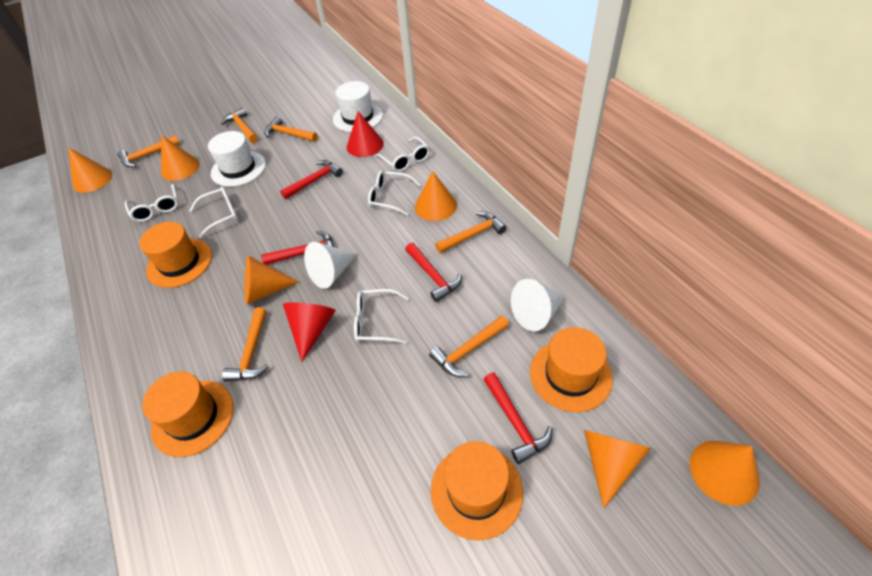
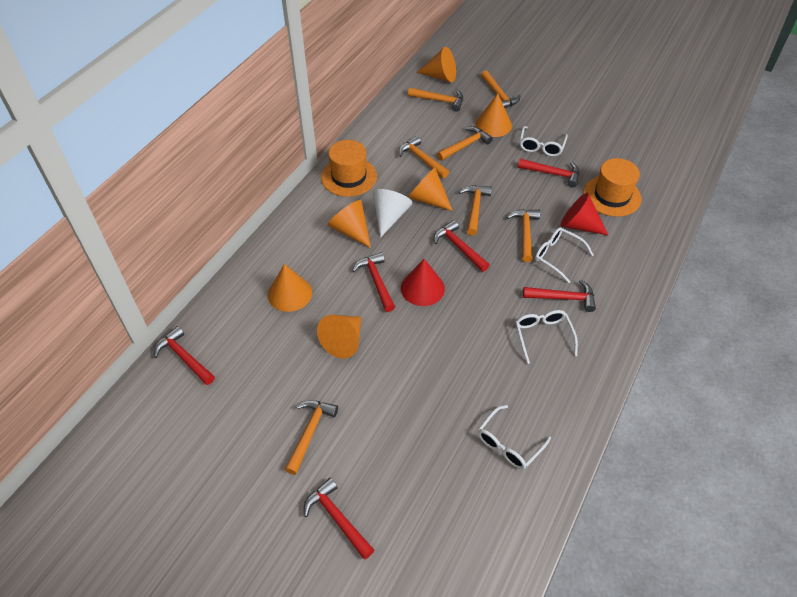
orange hammer: [117,135,180,167] [221,107,258,143] [222,307,269,381] [264,116,318,142] [429,316,509,377] [435,212,507,253] = 6 -> [285,400,338,475] [399,136,449,178] [408,88,463,112] [437,126,493,161] [459,185,492,236] [481,71,520,108] [507,209,540,262] = 7
orange hat: [139,222,212,288] [142,371,234,457] [431,441,523,540] [530,327,613,412] = 4 -> [321,140,377,197] [583,158,642,217] = 2
red hammer: [261,231,334,265] [280,160,343,199] [405,243,462,302] [483,372,553,464] = 4 -> [154,326,215,385] [304,478,374,560] [352,252,395,312] [434,220,490,272] [518,159,579,187] [523,280,596,312] = 6
white cone: [304,242,358,289] [511,279,566,331] = 2 -> [373,189,412,238] = 1
white glasses: [125,184,178,222] [189,187,238,238] [354,289,409,344] [368,170,421,216] [376,137,430,172] = 5 -> [478,405,551,469] [516,310,578,364] [520,126,568,156] [535,227,593,283] = 4
white hat: [208,131,266,187] [333,81,383,132] = 2 -> none = 0

